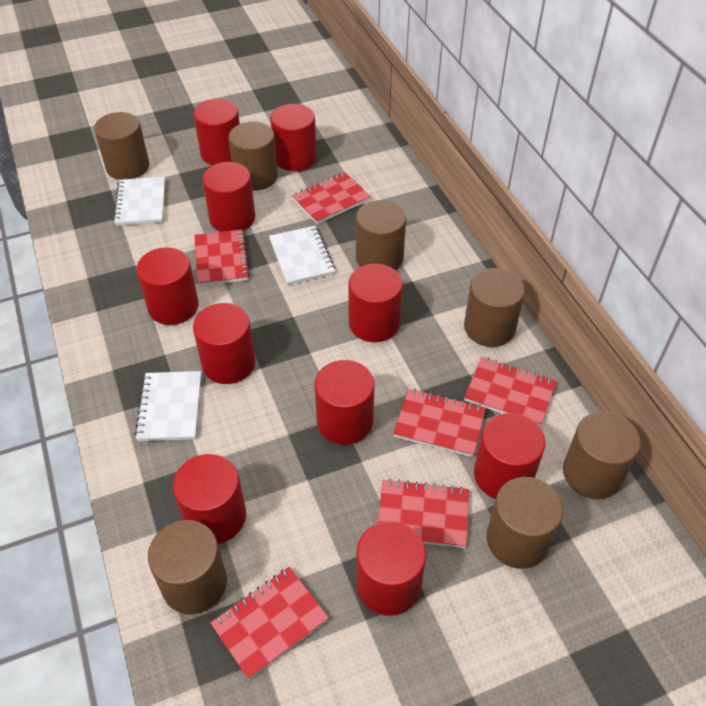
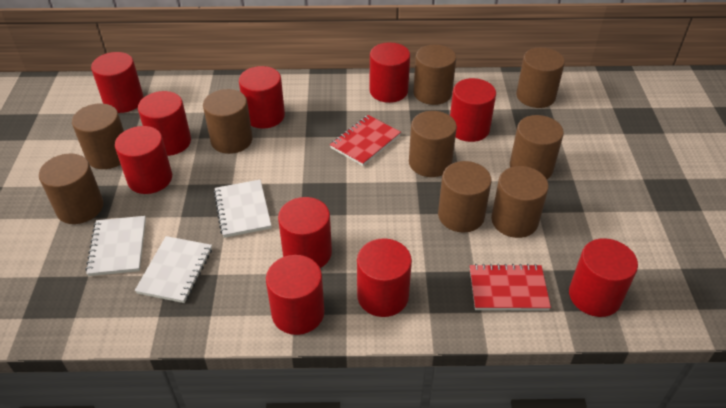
brown cylinder: [94,112,149,180] [148,520,227,614] [228,122,278,190] [356,200,406,270] [464,268,525,347] [487,477,563,569] [563,411,641,499] = 7 -> [39,154,104,224] [72,103,124,169] [203,89,253,154] [409,111,457,177] [413,45,456,105] [438,161,492,233] [491,166,549,238] [510,115,564,179] [516,47,565,108] = 9
red notebook: [194,229,250,286] [210,567,329,680] [292,172,371,224] [377,479,469,548] [393,389,486,457] [464,357,557,426] = 6 -> [330,115,401,166] [470,264,551,311] = 2

